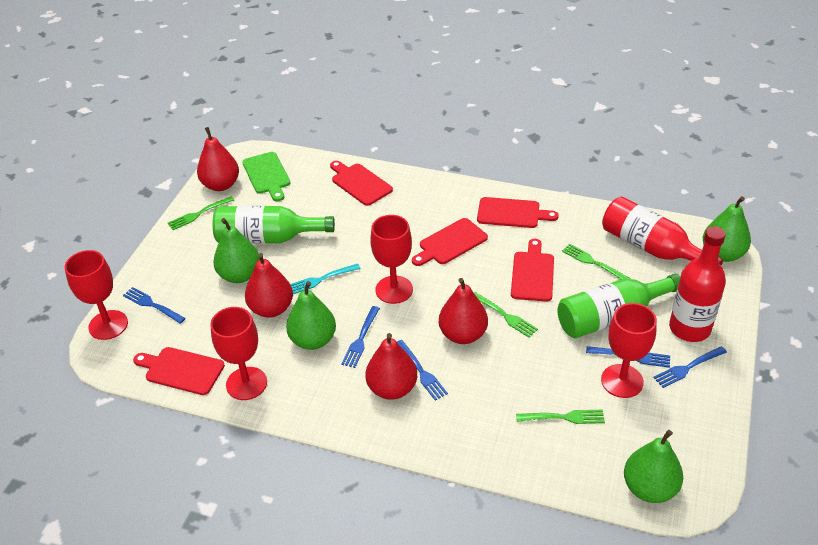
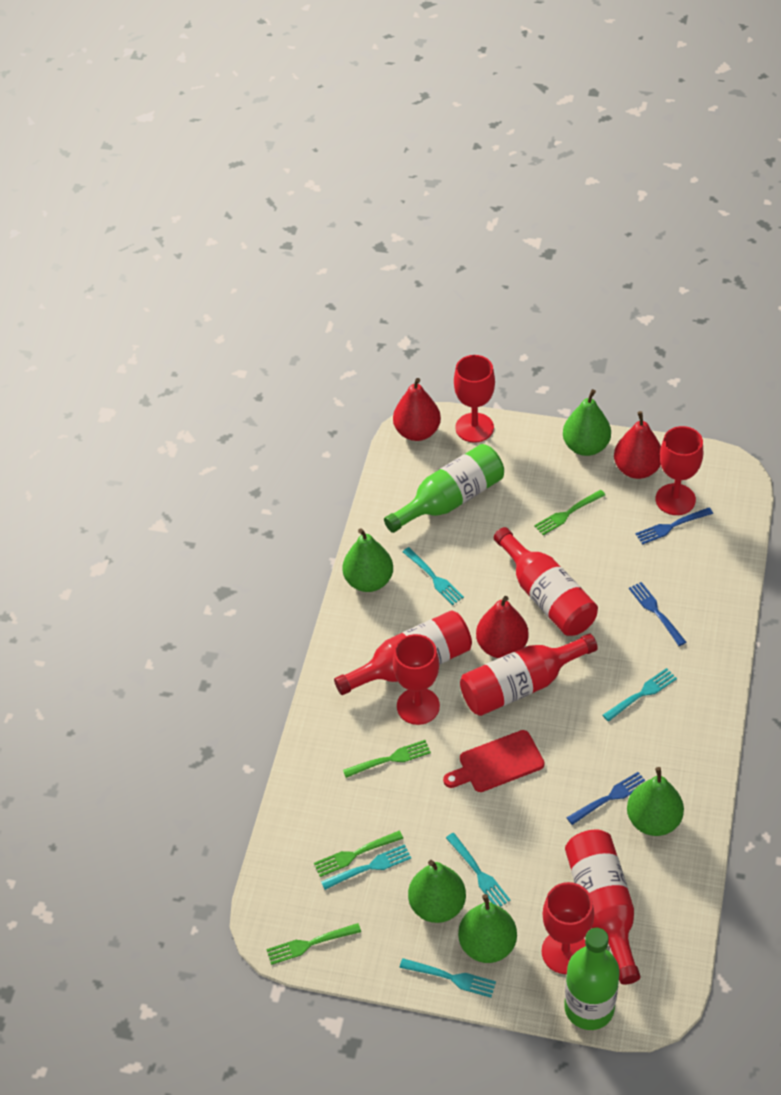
blue fork: [123,287,186,324] [341,306,380,368] [397,340,448,400] [586,346,670,368] [653,346,727,388] = 5 -> [566,772,645,825] [629,582,686,646] [636,507,713,545] = 3
green cutting board: [242,152,290,201] = 1 -> none = 0
green pear: [213,218,260,283] [286,281,336,350] [624,430,683,503] [703,196,751,262] = 4 -> [342,528,393,592] [408,860,466,923] [458,894,517,963] [563,389,611,456] [627,767,684,836] = 5
red bottle: [602,197,723,266] [669,226,726,342] = 2 -> [334,610,472,695] [460,633,598,716] [494,527,598,636] [565,830,641,985] = 4
red cutting board: [133,347,225,395] [330,161,393,206] [412,218,488,266] [477,197,559,228] [511,239,554,302] = 5 -> [443,730,545,792] = 1
red pear: [197,127,239,191] [245,253,293,318] [366,333,417,400] [439,278,488,344] = 4 -> [393,378,441,441] [476,596,529,658] [614,411,661,479] = 3
turquoise fork: [290,264,361,294] = 1 -> [321,844,411,890] [399,958,496,998] [403,547,464,605] [446,833,511,907] [603,668,677,722] = 5

